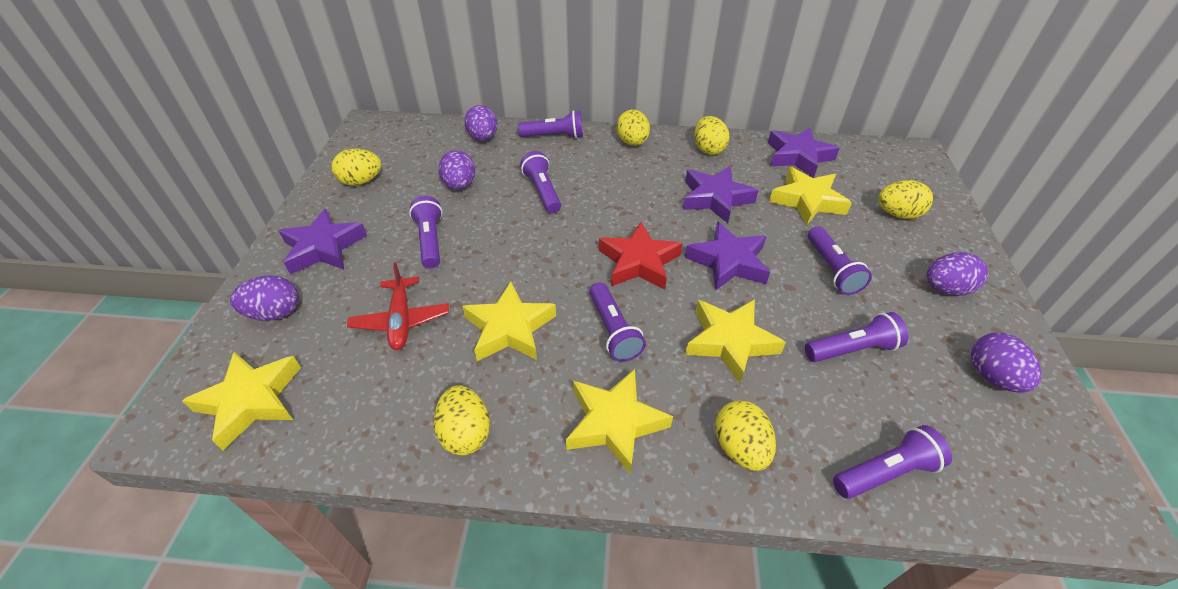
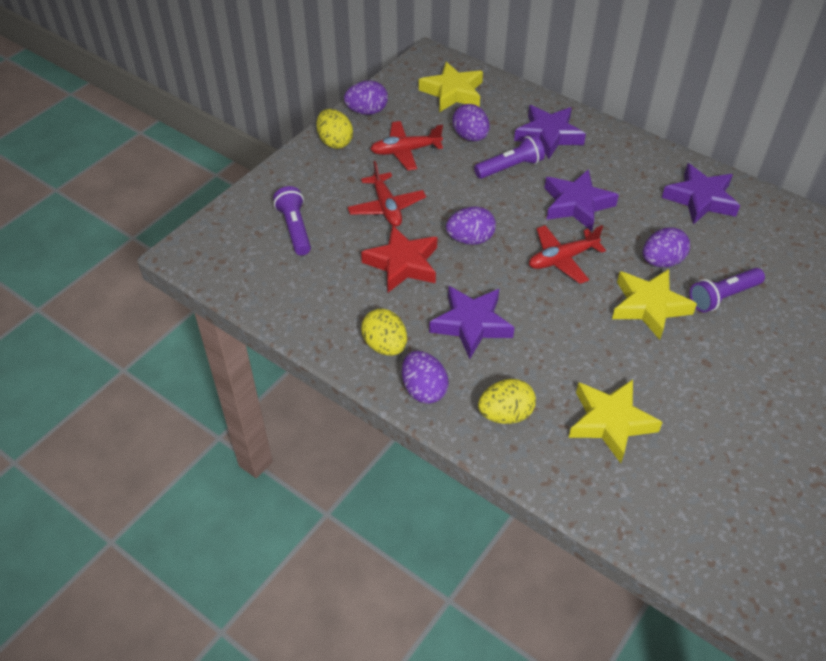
purple flashlight: [409,196,443,268] [518,110,583,138] [520,151,561,214] [590,282,646,362] [805,312,908,362] [808,226,872,295] [833,425,952,499] = 7 -> [273,186,311,255] [474,135,545,179] [690,268,765,313] = 3
red plane: [347,263,449,350] = 1 -> [347,161,426,227] [371,121,443,170] [529,225,606,284] = 3
yellow egg: [332,149,382,186] [434,385,490,455] [617,110,650,146] [694,116,730,155] [715,400,776,471] [878,180,933,219] = 6 -> [316,109,353,149] [361,308,407,356] [478,379,536,424] = 3
yellow star: [182,352,301,451] [462,282,556,361] [566,369,673,474] [685,300,786,384] [769,167,852,225] = 5 -> [419,62,483,112] [569,380,663,463] [612,269,697,340] = 3

